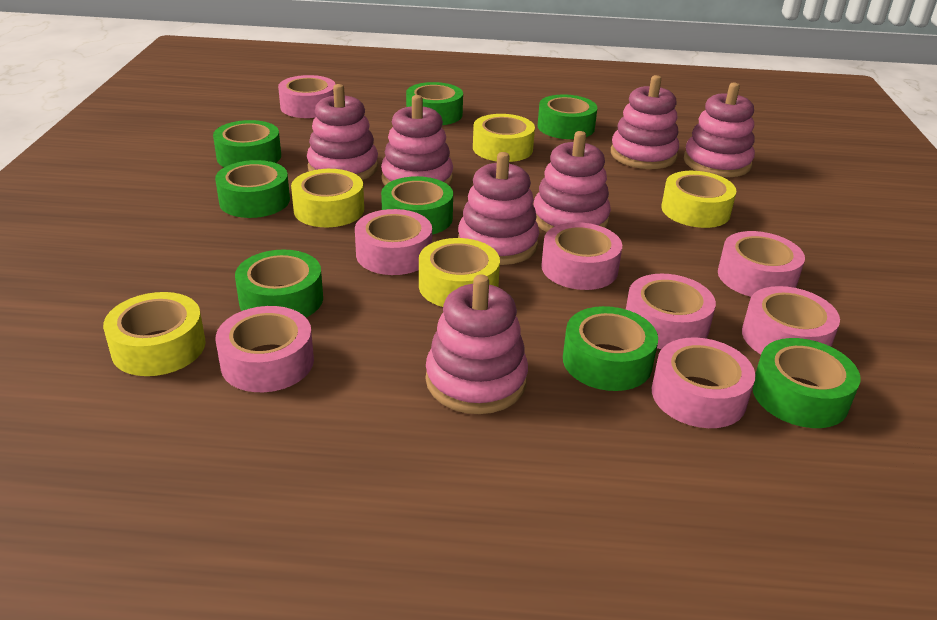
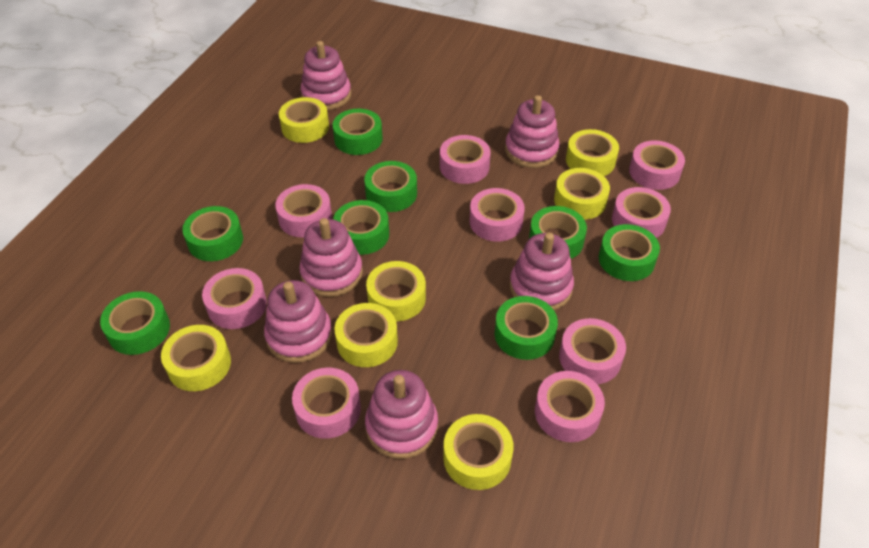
pink stacking toy: [307,84,378,180] [381,95,453,186] [426,274,528,414] [458,152,539,265] [534,131,611,232] [611,75,679,169] [684,83,755,177] = 7 -> [264,280,332,363] [299,218,363,297] [301,41,351,110] [365,370,438,459] [505,95,560,168] [510,233,574,310] = 6
pink tape: [215,306,314,392] [278,75,336,118] [355,209,432,275] [541,222,622,290] [626,274,716,349] [652,338,756,428] [718,231,805,297] [742,286,840,354] = 8 -> [202,268,267,329] [275,184,332,237] [292,368,361,439] [440,135,491,184] [470,188,525,242] [535,371,605,442] [559,318,626,384] [612,187,671,238] [629,140,685,190] = 9
yellow tape: [103,292,206,376] [291,169,364,227] [419,238,500,307] [473,114,535,162] [661,171,737,228] = 5 -> [161,325,231,391] [279,97,329,143] [334,303,398,367] [366,261,426,321] [443,414,514,490] [554,168,610,220] [566,129,619,176] = 7

